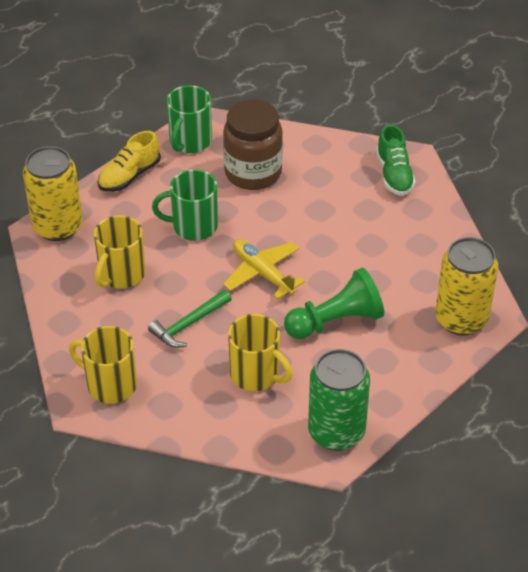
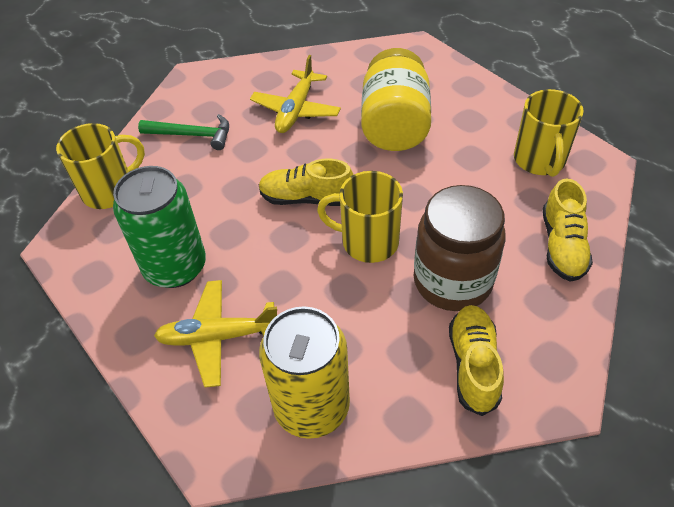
green mug: [152,169,218,241] [167,85,212,153] = 2 -> none = 0
green pawn: [284,267,384,339] = 1 -> none = 0
green shoe: [376,125,416,196] = 1 -> none = 0
yellow can: [23,146,83,241] [435,237,498,335] = 2 -> [259,307,350,439] = 1
yellow jar: none = 0 -> [361,48,431,151] = 1
yellow plane: [223,239,305,299] = 1 -> [154,280,277,388] [250,55,341,133] = 2
yellow shoe: [98,131,161,192] = 1 -> [259,158,353,206] [449,305,504,416] [543,179,593,282] = 3

